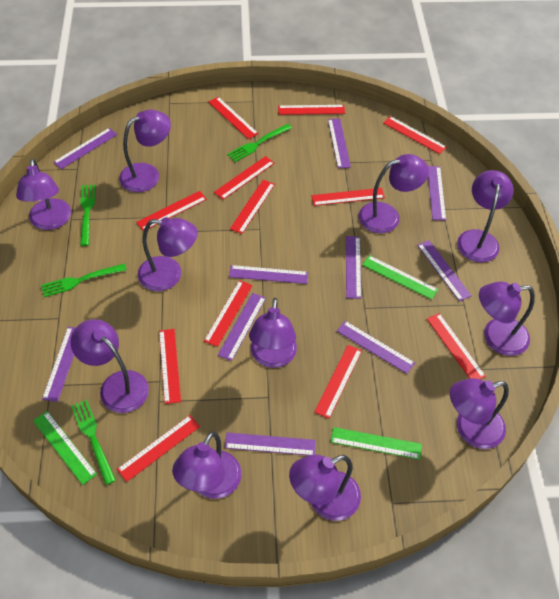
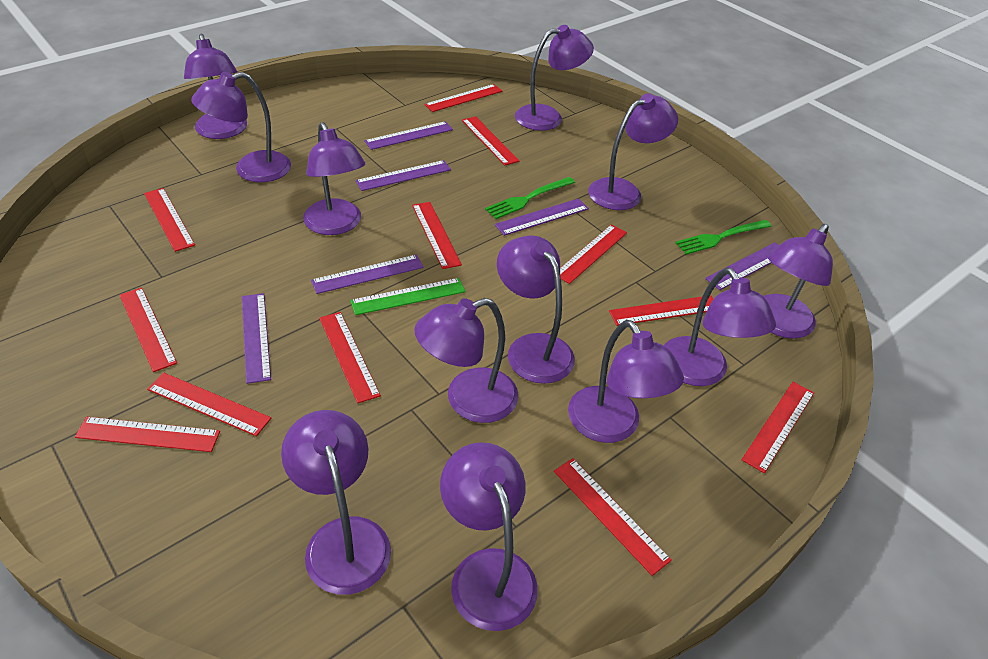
green fork: [41,263,127,297] [71,399,116,485] [80,185,96,246] [227,124,292,162] = 4 -> [485,177,575,219] [675,220,772,255] = 2
green ruler: [33,411,97,485] [331,427,422,460] [362,255,438,300] = 3 -> [350,278,466,315] = 1
purple lamp: [16,158,71,230] [70,319,149,413] [119,110,171,192] [138,217,198,291] [172,432,242,499] [249,298,297,368] [289,455,361,521] [359,154,429,233] [450,378,509,449] [457,170,513,263] [479,281,535,356] = 11 -> [184,34,247,139] [191,72,291,182] [281,410,391,595] [303,122,365,235] [414,298,518,423] [440,442,538,631] [497,236,575,384] [515,25,594,131] [568,320,684,443] [588,93,678,210] [664,268,776,386] [763,224,833,339] = 12
purple ruler: [42,327,75,402] [53,128,117,169] [218,293,266,361] [225,432,316,455] [229,265,308,284] [328,119,351,168] [337,321,415,374] [346,236,361,299] [417,240,472,301] [428,166,446,221] = 10 -> [242,293,271,384] [311,254,424,294] [355,160,451,191] [364,121,453,150] [495,198,589,236] [705,242,779,290] = 6

